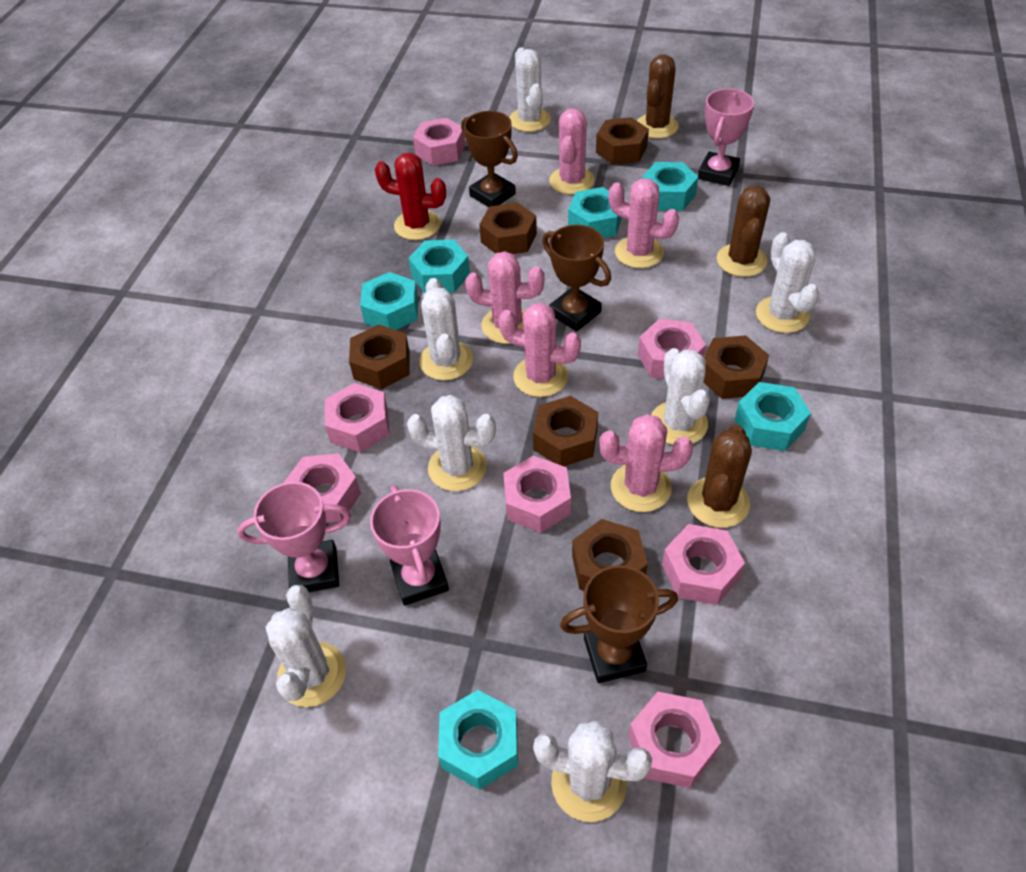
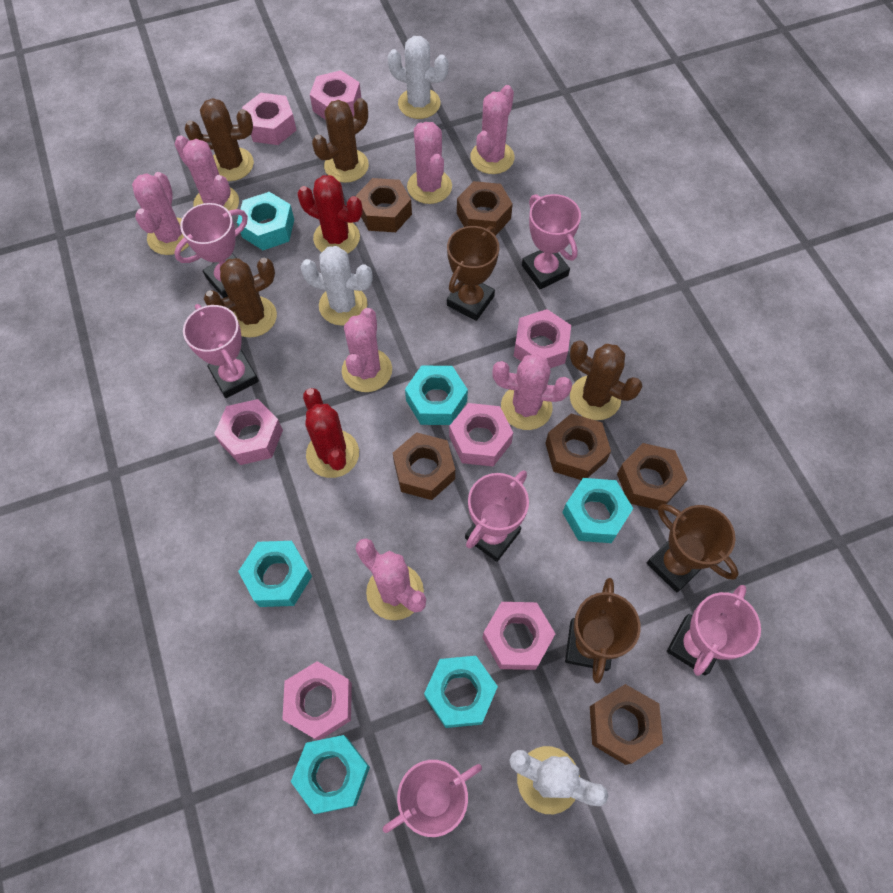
brown cactus: [637,55,679,139] [687,425,752,528] [717,186,770,277] = 3 -> [185,98,254,181] [204,258,277,338] [312,98,369,183] [570,341,643,420] = 4
pink cactus: [465,251,545,344] [498,303,581,397] [549,108,595,195] [599,414,693,512] [609,179,679,268] = 5 -> [132,172,189,255] [175,135,239,211] [342,308,392,392] [355,538,426,620] [407,122,452,204] [470,85,515,174] [492,354,572,430] = 7
pink trophy: [237,482,351,592] [370,485,449,606] [698,88,754,186] = 3 -> [174,203,248,298] [183,304,259,398] [383,760,482,837] [465,471,529,562] [522,194,581,289] [667,585,761,676] = 6
red cactus: [375,153,446,240] = 1 -> [298,175,363,254] [303,388,359,478] = 2
white cactus: [266,585,346,707] [407,395,496,491] [419,278,473,380] [509,47,551,132] [533,721,652,822] [651,348,710,445] [756,232,819,333] = 7 -> [300,246,373,326] [387,36,449,119] [509,746,608,814] = 3

